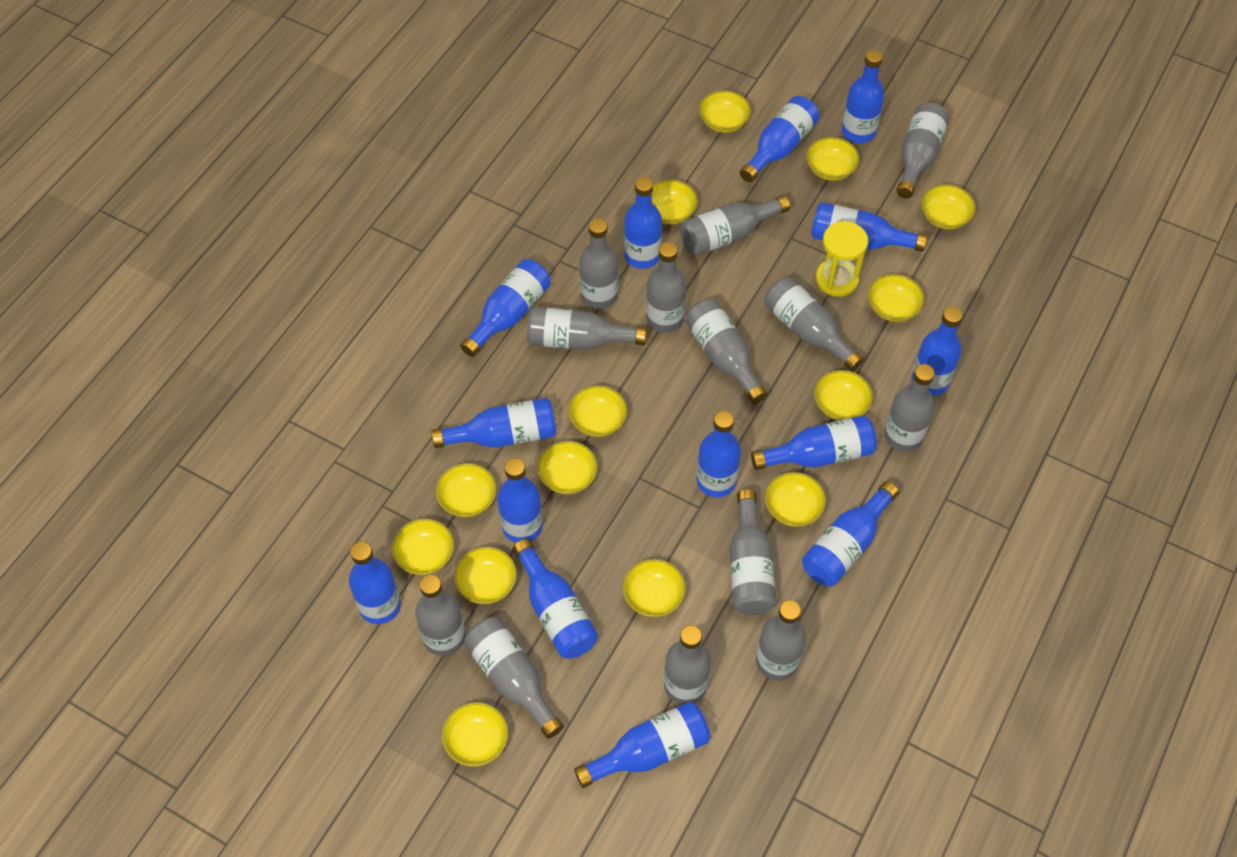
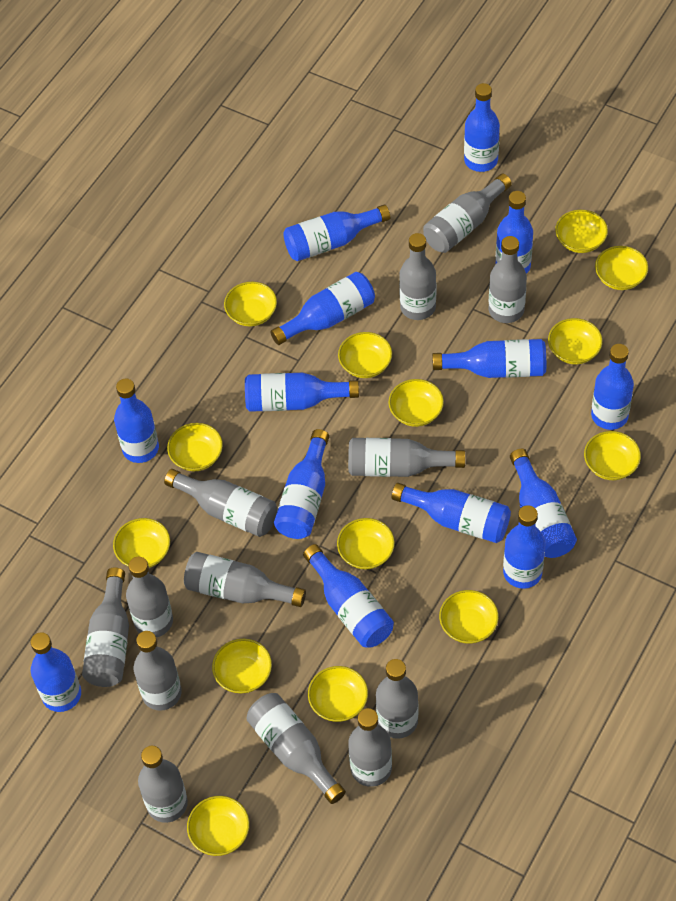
yellow hourglass: [816,221,868,297] = 1 -> none = 0

